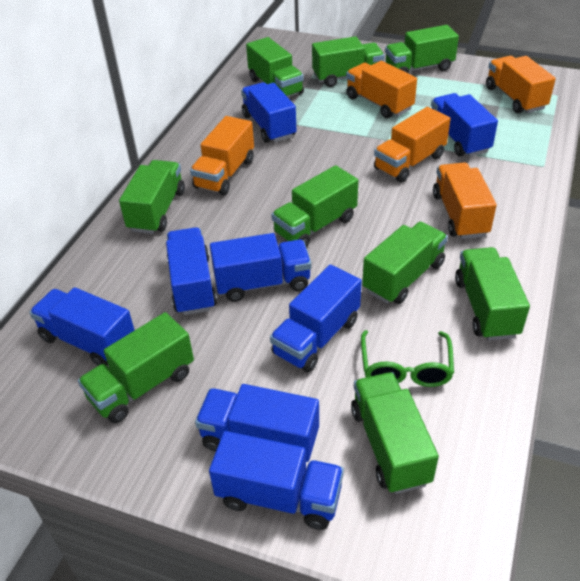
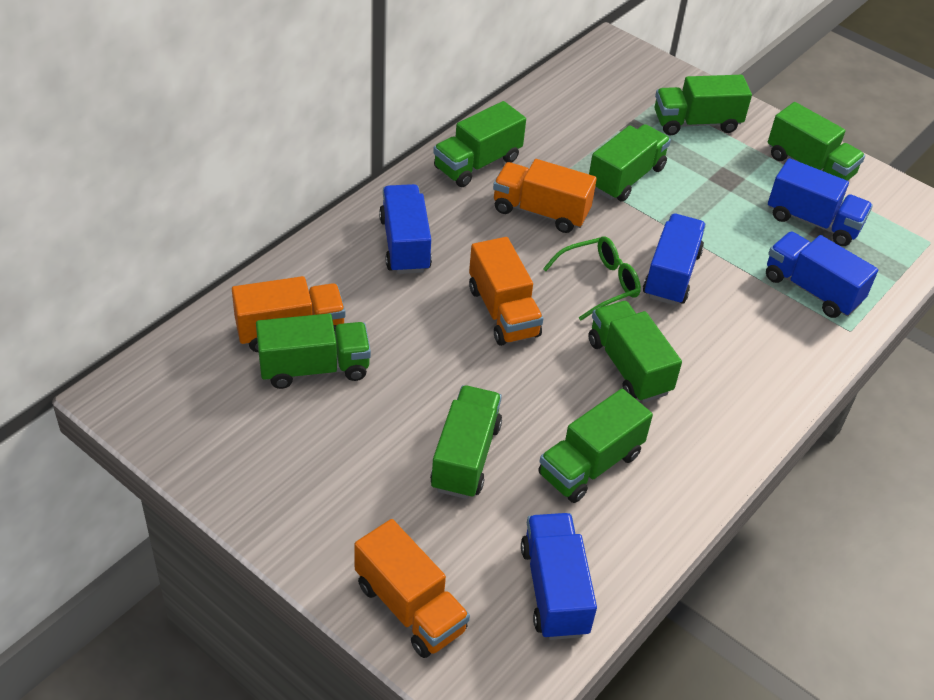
blue truck: [29,287,135,366] [166,227,217,315] [195,384,319,462] [209,431,344,530] [210,233,311,302] [241,82,296,143] [270,265,362,373] [431,93,498,157] = 8 -> [379,184,432,274] [521,513,597,640] [643,214,706,305] [766,231,878,318] [768,158,873,246] = 5
green truck: [78,312,194,423] [119,160,185,234] [246,37,304,97] [271,165,358,247] [312,36,384,87] [351,372,439,494] [362,222,448,304] [385,25,459,74] [455,247,530,341] = 9 -> [256,314,371,389] [430,385,502,499] [433,101,526,187] [538,389,653,503] [589,124,671,202] [589,301,682,403] [655,75,752,135] [768,102,865,181] = 8
orange truck: [190,116,254,195] [346,61,417,118] [374,107,451,182] [433,163,497,239] [486,56,556,113] = 5 -> [232,276,345,352] [354,519,470,658] [469,237,543,346] [493,159,597,233] = 4

